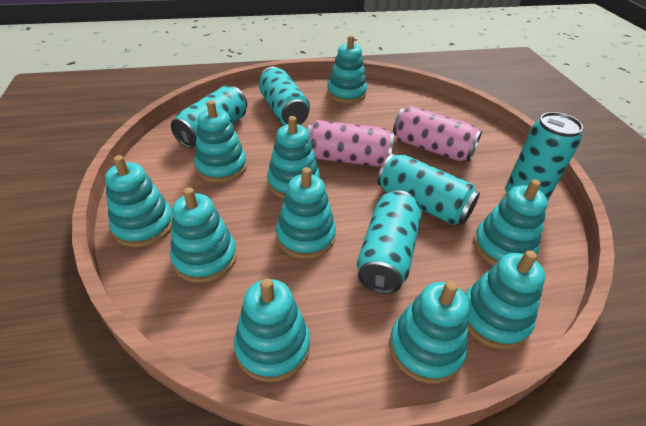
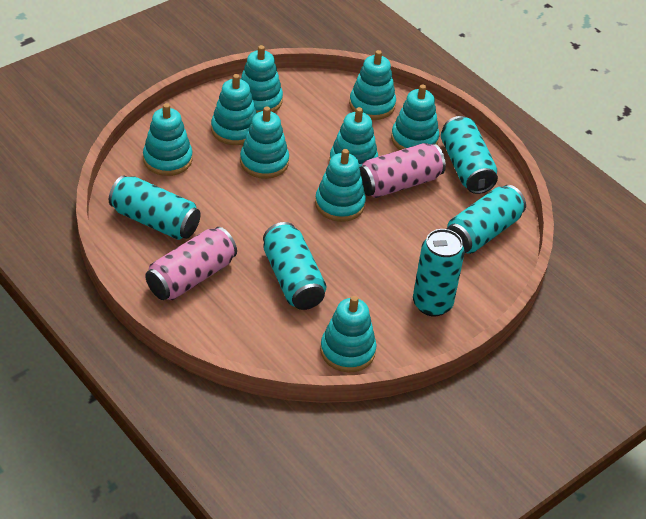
turquoise stacking toy: [105,155,173,247] [170,187,237,283] [194,101,247,183] [234,278,310,382] [267,116,320,199] [276,167,336,259] [327,35,367,103] [389,281,469,384] [465,250,545,349] [474,180,548,265] = 10 -> [143,103,193,176] [211,74,257,145] [240,106,289,179] [241,45,283,113] [315,149,366,222] [320,296,376,372] [329,107,378,167] [349,50,396,120] [391,84,439,150] = 9

